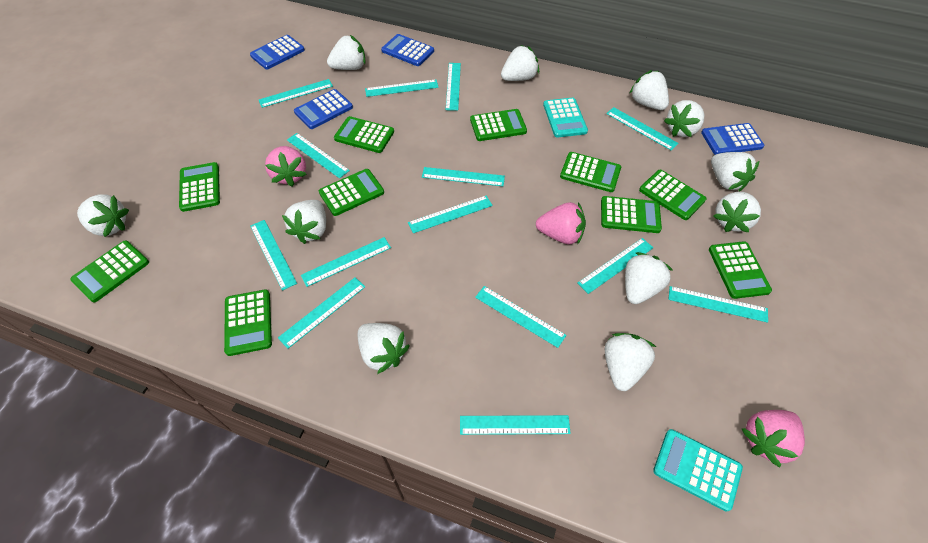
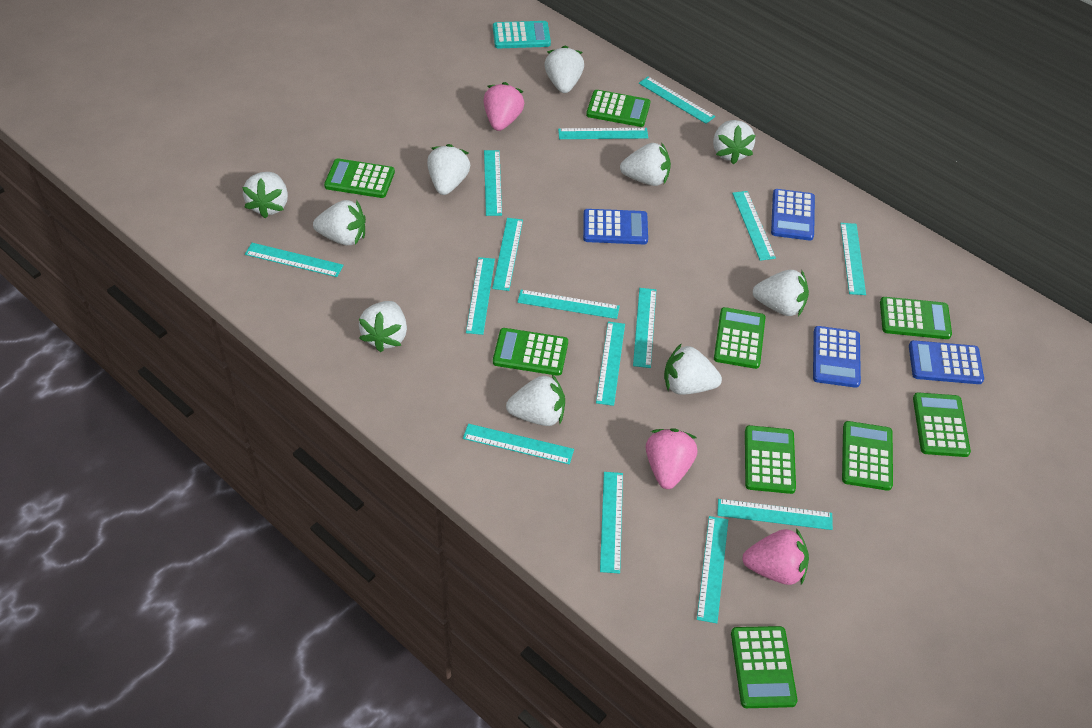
green calculator: [70,240,149,302] [179,162,220,212] [224,289,272,356] [319,169,384,216] [334,116,394,153] [470,109,527,141] [560,152,621,192] [601,196,662,233] [639,170,706,220] [709,241,772,299] = 10 -> [324,158,395,198] [493,328,568,376] [586,90,650,127] [714,307,766,369] [731,626,798,708] [745,425,796,494] [842,421,893,491] [880,297,952,339] [913,392,971,457] = 9
turquoise calculator: [543,98,588,137] [653,429,743,511] = 2 -> [493,21,551,48] = 1
turquoise ruler: [250,220,297,291] [259,79,333,108] [278,277,365,349] [287,133,350,179] [301,237,391,287] [365,79,439,97] [408,196,493,233] [422,167,505,186] [446,63,461,111] [460,415,571,435] [475,286,566,348] [578,238,653,294] [606,107,679,151] [668,286,768,323] = 14 -> [245,243,344,277] [463,424,574,465] [466,257,495,335] [484,150,502,216] [492,218,523,291] [517,290,620,319] [558,128,648,139] [596,322,625,406] [600,472,623,574] [633,288,656,368] [639,77,715,124] [697,516,728,623] [717,499,833,530] [732,191,776,261] [840,223,866,295] = 15
white strawberry: [77,194,129,237] [282,200,326,244] [327,35,365,70] [358,323,410,374] [501,45,539,81] [605,333,656,391] [625,252,673,304] [629,70,669,110] [664,100,704,137] [711,152,759,192] [714,192,761,232] = 11 -> [242,172,288,219] [313,200,366,245] [359,301,407,352] [427,144,470,195] [506,374,565,426] [544,45,584,93] [620,142,671,186] [664,343,722,395] [713,120,756,164] [753,270,809,316] = 10

